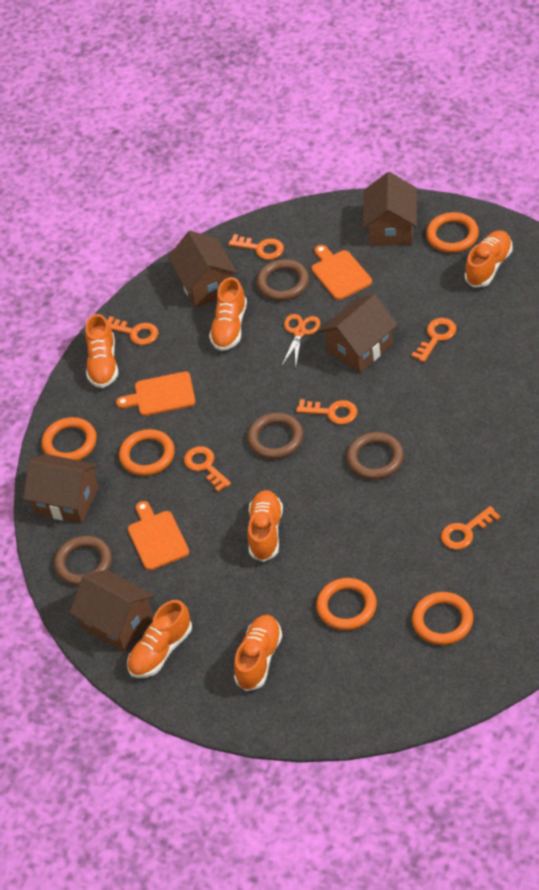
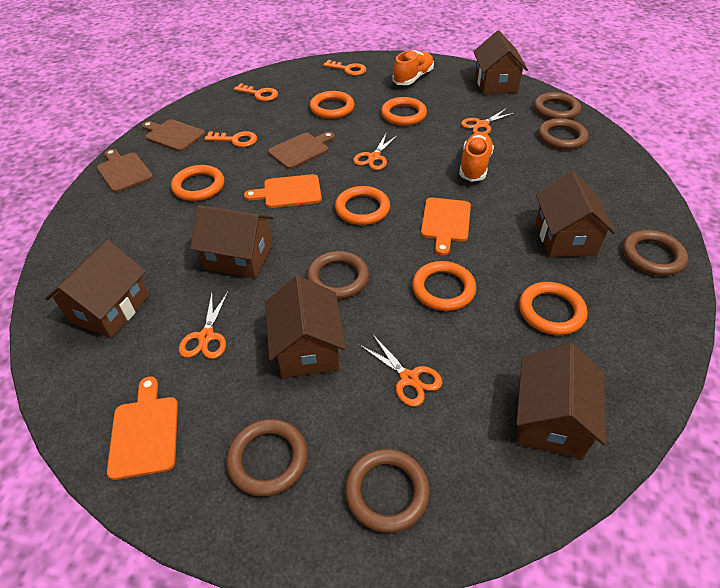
brown cutting board: none = 0 -> [97,149,153,193] [142,119,205,152] [268,132,335,169] = 3
brown house: [23,454,99,523] [69,569,154,652] [168,231,237,308] [319,294,398,373] [363,172,417,246] = 5 -> [45,240,149,338] [190,205,274,279] [265,275,346,378] [473,30,528,94] [516,343,606,459] [536,171,615,257] = 6
brown ring: [54,536,112,586] [247,413,303,459] [257,259,309,301] [347,432,404,480] = 4 -> [226,419,308,497] [307,251,369,299] [345,449,430,533] [534,92,581,119] [538,118,588,150] [623,230,688,276] = 6
orange key: [107,316,158,345] [184,446,231,492] [228,234,284,260] [296,399,357,425] [411,318,456,362] [441,506,500,550] = 6 -> [205,131,257,147] [234,83,278,101] [323,60,367,76] = 3
orange ring: [42,417,97,460] [119,429,175,476] [316,578,377,630] [412,592,473,645] [426,212,479,253] = 5 -> [171,165,224,201] [310,91,355,119] [335,186,390,225] [381,97,427,126] [412,261,476,311] [519,282,588,335] = 6
orange scissors: [281,314,321,367] = 1 -> [179,292,228,359] [353,134,398,170] [360,335,443,407] [461,108,516,134] = 4
orange shoe: [85,314,118,388] [127,600,192,678] [209,277,247,351] [234,615,282,691] [247,490,283,562] [465,230,513,287] = 6 -> [392,50,434,85] [459,132,494,182] = 2

